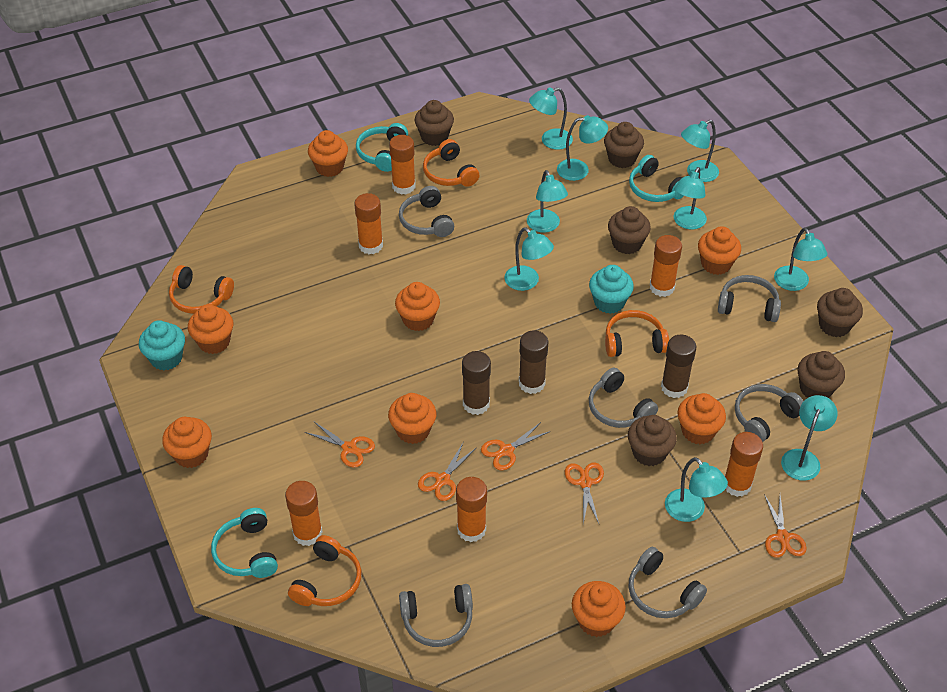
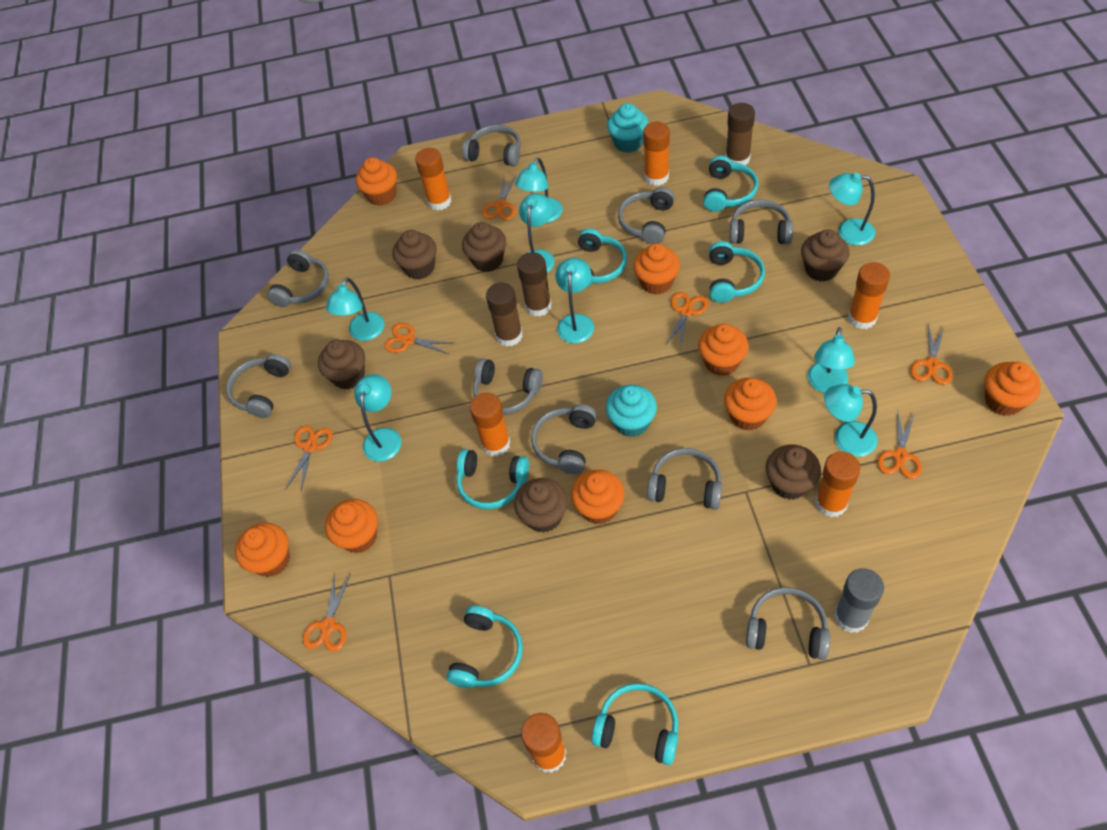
grey glue stick: none = 0 -> [834,568,884,633] = 1
grey headphones: [399,186,454,237] [399,584,473,647] [589,368,658,428] [628,547,707,618] [718,275,781,322] [735,384,804,442] = 6 -> [226,354,291,418] [267,249,329,307] [462,125,521,166] [473,358,543,415] [531,404,597,474] [618,187,675,244] [647,448,722,510] [730,199,793,244] [746,587,830,660] = 9
orange headphones: [169,265,234,314] [288,535,362,606] [423,139,480,187] [605,310,669,357] = 4 -> none = 0
orange scissors: [305,421,375,468] [418,443,476,501] [481,422,551,470] [565,463,604,524] [764,494,806,558] = 5 -> [286,425,333,491] [303,572,351,652] [384,323,453,354] [482,174,517,220] [665,292,708,348] [877,409,922,479] [910,324,953,385] = 7
turquoise headphones: [211,508,278,578] [356,123,408,172] [629,155,684,202] = 3 -> [446,606,523,688] [456,449,529,509] [578,228,627,287] [592,683,678,765] [703,155,758,212] [709,241,765,303] = 6
turquoise lamp: [504,227,554,291] [527,170,568,233] [529,87,573,150] [557,115,608,181] [665,457,728,522] [674,167,707,230] [681,120,719,182] [774,228,827,291] [781,395,838,481] = 9 -> [326,277,385,341] [354,374,402,462] [515,158,563,223] [519,194,555,273] [555,258,594,343] [808,327,855,393] [824,384,878,457] [829,173,875,245] = 8

